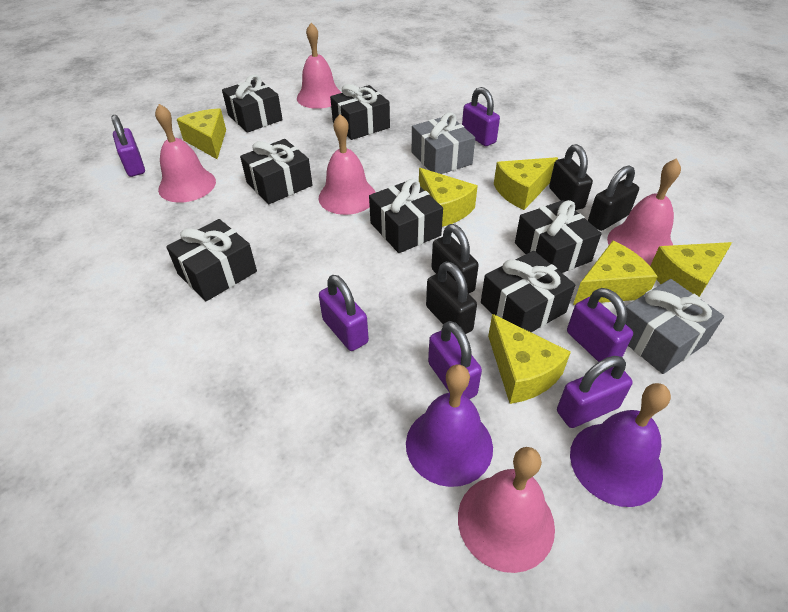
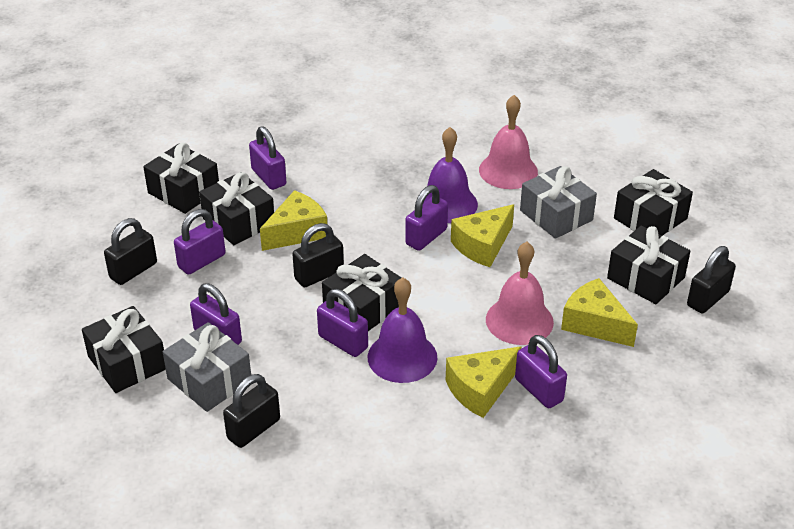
black gift: [166,219,257,301] [222,74,283,133] [240,139,313,204] [330,84,390,140] [369,179,443,253] [481,251,575,332] [515,200,602,273] = 7 -> [82,306,166,393] [143,143,219,214] [199,172,274,245] [322,254,402,331] [607,226,690,304] [614,169,693,236] = 6
pink bell: [155,104,216,203] [297,23,341,109] [319,114,376,215] [458,447,555,573] [607,158,681,266] = 5 -> [479,95,538,189] [486,242,554,345] = 2
yellow cheese: [177,108,226,159] [419,168,478,227] [488,314,571,404] [494,157,558,210] [573,241,658,305] [650,242,732,297] = 6 -> [260,190,327,251] [446,347,521,418] [451,204,514,267] [561,278,638,347] = 4

